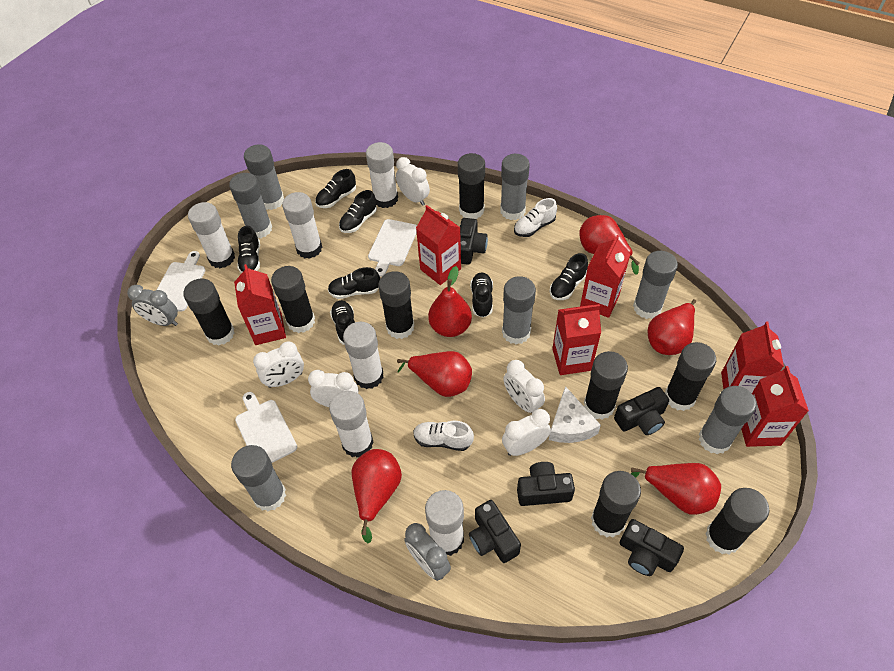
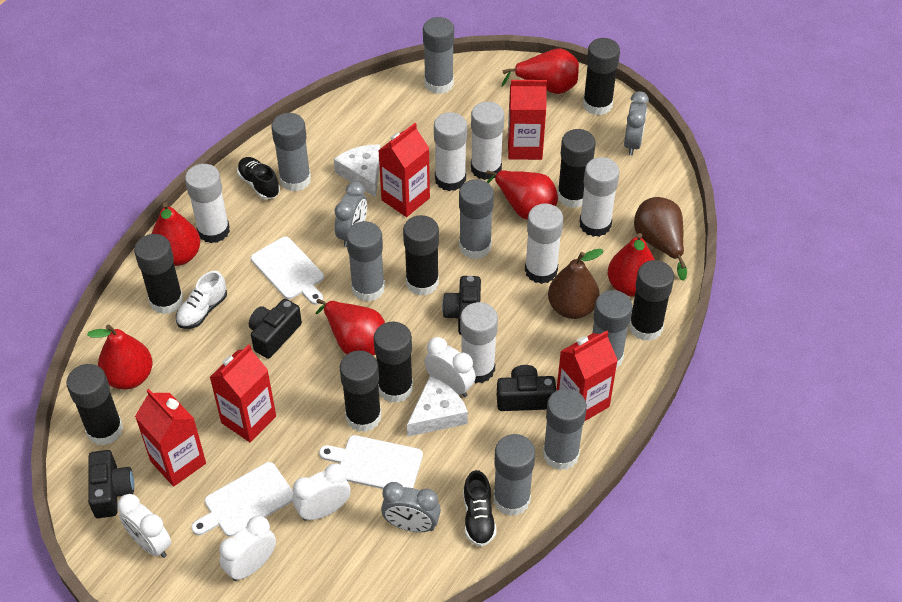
black camera: [460,218,488,265] [469,500,521,563] [517,462,575,506] [614,387,669,435] [620,519,684,576] = 5 -> [88,450,134,518] [249,299,302,359] [442,276,481,335] [497,365,556,411] = 4
black shoe: [237,226,260,273] [315,169,356,208] [328,267,380,299] [330,300,355,345] [339,190,377,233] [470,272,493,318] [549,253,588,300] = 7 -> [237,157,280,199] [463,470,497,547] = 2
brown pear: none = 0 -> [548,249,604,319] [634,197,687,281] = 2
grey clock: [127,285,178,326] [404,523,451,581] = 2 -> [335,181,367,247] [381,482,441,532] [624,91,649,155] = 3
red carton: [234,264,286,345] [416,205,461,285] [552,304,601,375] [580,235,630,318] [721,321,784,393] [741,366,809,447] = 6 -> [135,389,206,487] [210,344,276,443] [378,123,430,217] [508,80,547,160] [556,331,618,421] = 5
white cheese: [549,386,601,443] = 1 -> [334,145,380,197] [407,376,468,437] = 2
white clock: [253,341,304,388] [308,370,359,407] [396,157,430,206] [502,409,551,456] [503,360,545,413] = 5 -> [117,494,171,558] [219,516,276,581] [293,463,351,521] [424,337,476,397] = 4
white shoe: [413,421,474,451] [514,198,557,237] = 2 -> [176,271,227,329] = 1

